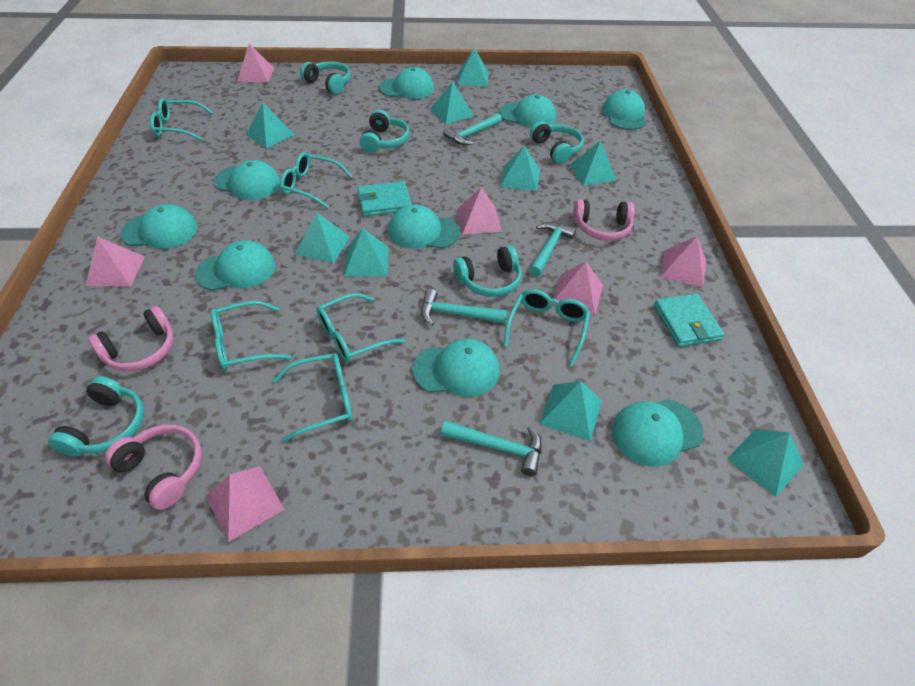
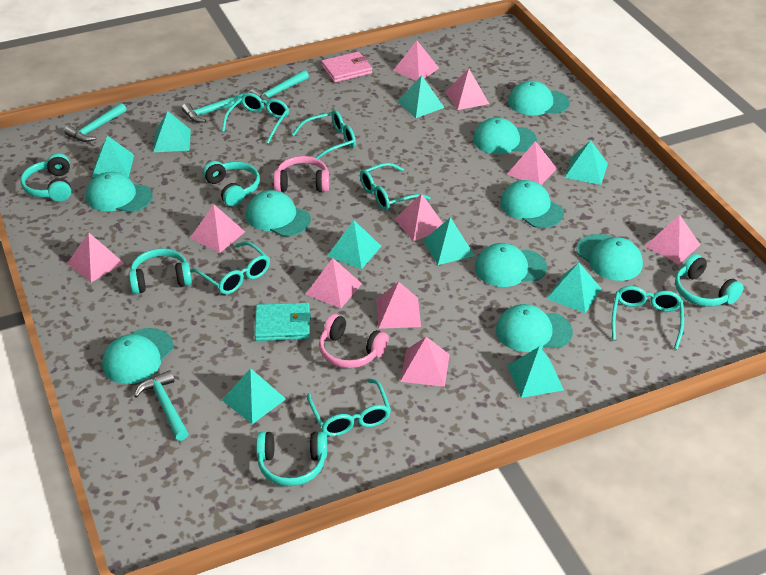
pink headphones: [88,306,174,372] [105,425,202,510] [573,199,635,241] = 3 -> [274,156,329,192] [319,314,389,368] = 2
pink pyramid: [85,237,145,287] [206,466,284,542] [237,44,274,83] [457,187,502,234] [553,262,603,315] [660,236,706,287] = 6 -> [67,232,124,282] [190,204,245,253] [305,258,362,308] [376,282,421,329] [393,41,439,81] [395,193,443,241] [400,337,450,387] [446,69,489,110] [507,141,557,185] [645,215,700,264] = 10
pink wallet: none = 0 -> [321,52,372,83] = 1
turquoise wallet: [357,181,412,216] [654,293,724,347] = 2 -> [254,303,311,341] = 1

